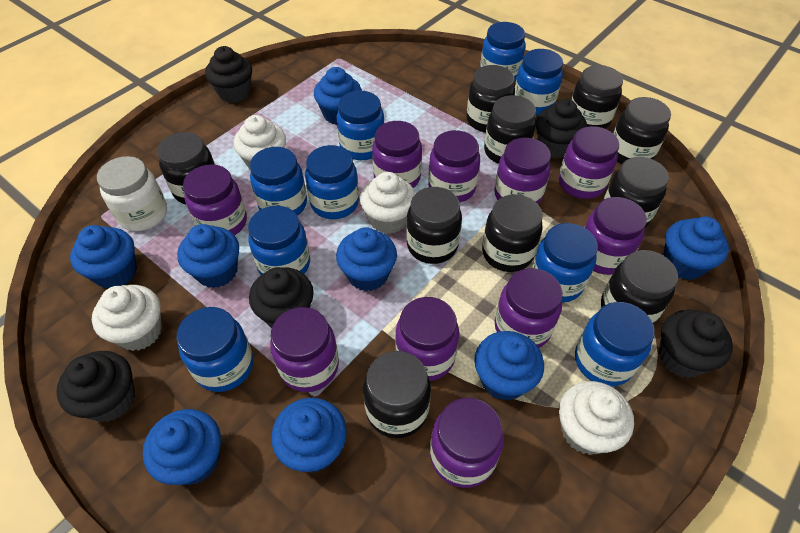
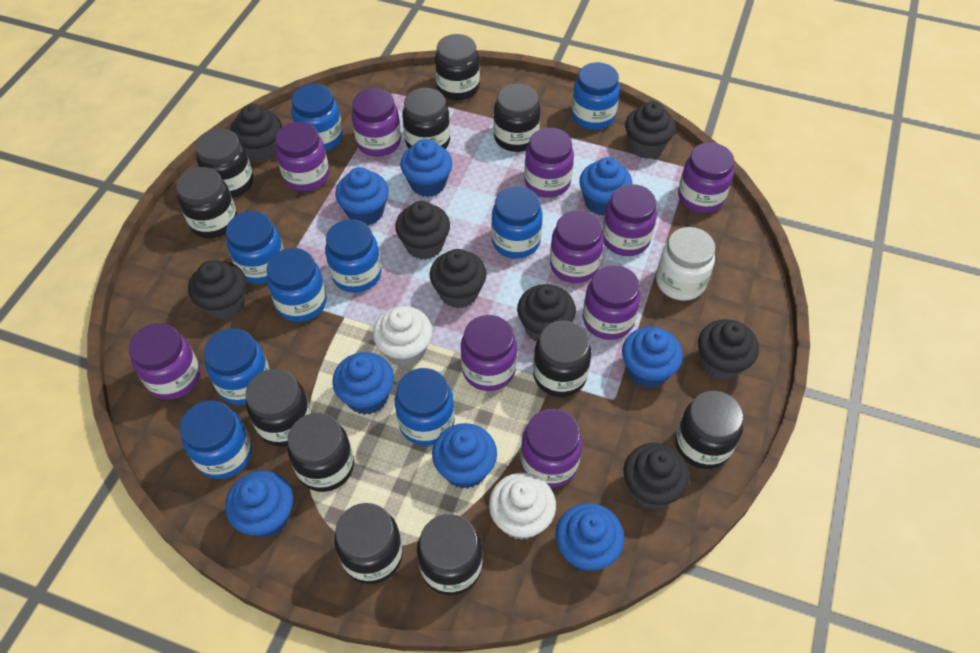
black cupcake: [56,351,135,422] [205,46,252,103] [249,267,314,328] [536,99,587,158] [659,310,733,378] = 5 -> [188,260,246,320] [231,104,282,162] [395,201,450,260] [430,249,487,308] [517,284,576,341] [624,443,690,509] [625,101,676,159] [698,319,759,381] = 8
black jar: [157,132,215,205] [363,351,431,438] [406,187,462,264] [466,65,515,132] [482,194,543,272] [484,95,536,164] [571,65,623,129] [601,250,678,325] [603,157,669,228] [613,97,671,164] = 10 -> [176,167,237,238] [195,128,253,198] [245,369,312,447] [288,413,354,492] [334,503,403,584] [402,88,450,149] [417,514,483,595] [435,34,480,100] [493,84,540,152] [533,321,592,397] [675,391,744,469] = 11
white cupcake: [92,285,162,351] [234,115,286,170] [360,172,415,234] [559,381,634,455] = 4 -> [373,306,432,367] [489,473,556,540] = 2

